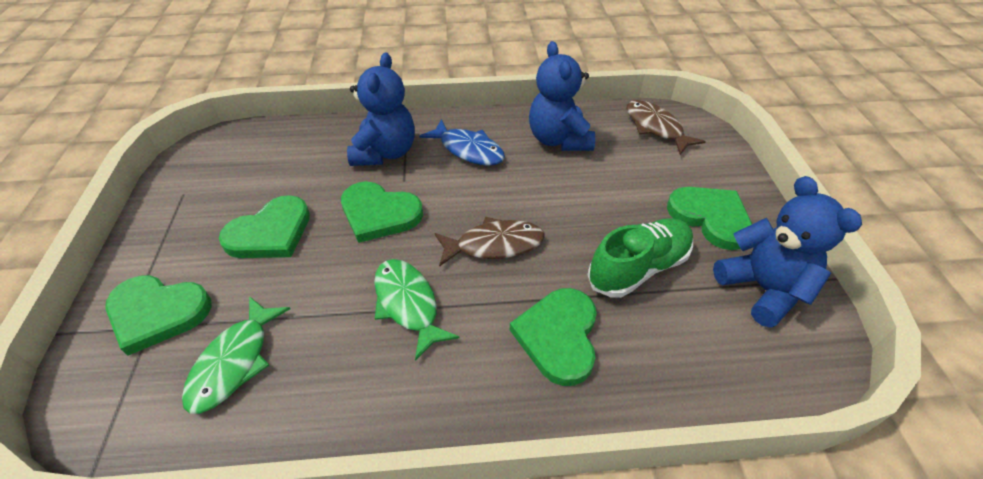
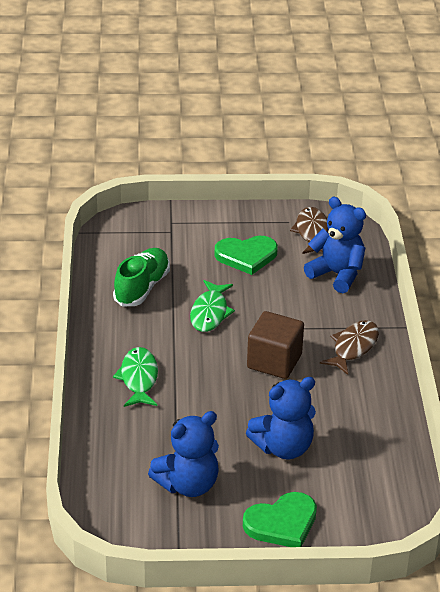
blue fish: [419,119,505,166] = 1 -> none = 0
brown cube: none = 0 -> [247,311,304,379] = 1
green heart: [105,275,212,356] [219,195,310,258] [341,181,423,243] [510,288,597,386] [667,187,752,250] = 5 -> [215,236,278,275] [243,492,317,547] = 2

